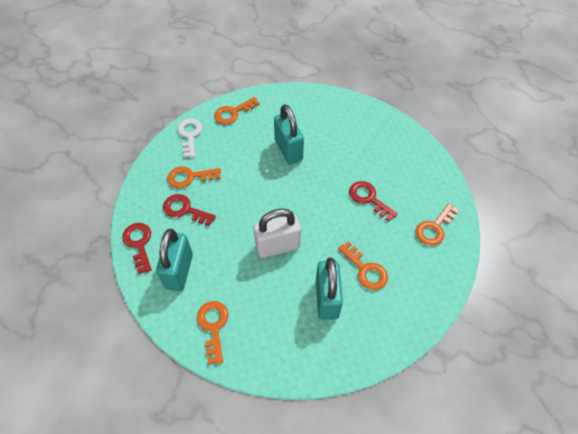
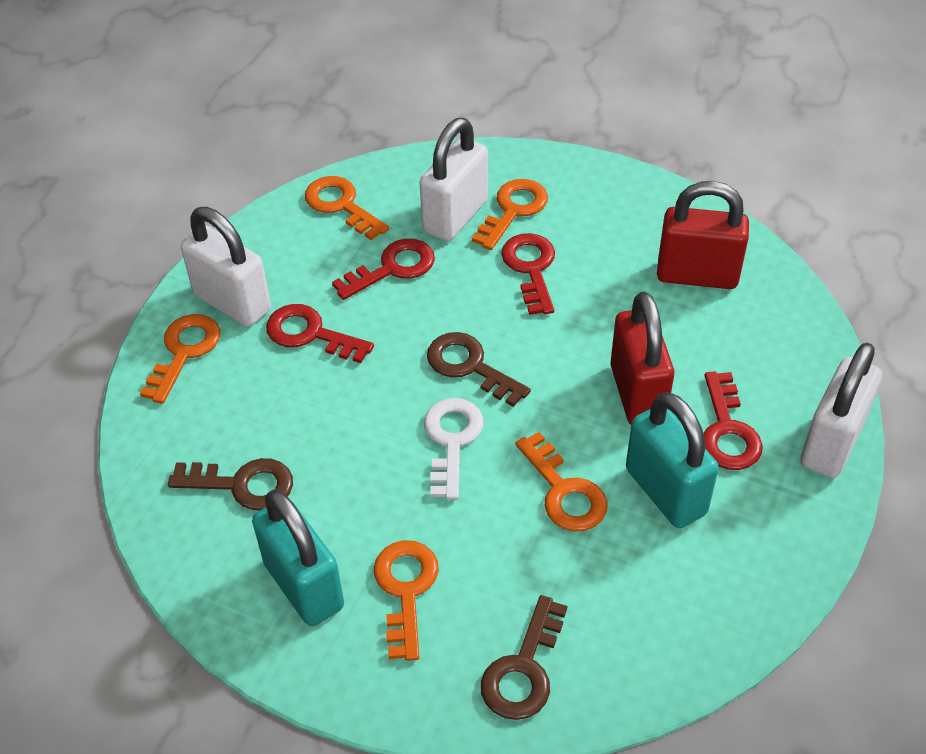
brown key: none = 0 -> [168,458,293,510] [427,332,531,407] [481,595,568,720] = 3
red key: [122,223,152,274] [163,194,216,226] [349,181,398,221] = 3 -> [266,304,374,363] [332,238,435,300] [501,233,555,315] [703,371,763,470] = 4
red padlock: none = 0 -> [610,292,674,425] [657,181,749,289] = 2
turquoise padlock: [156,229,193,291] [274,104,304,164] [316,257,343,320] = 3 -> [252,489,344,626] [626,392,719,528] = 2
white padlock: [254,209,301,258] = 1 -> [181,207,271,327] [419,118,488,241] [800,343,882,478] = 3

